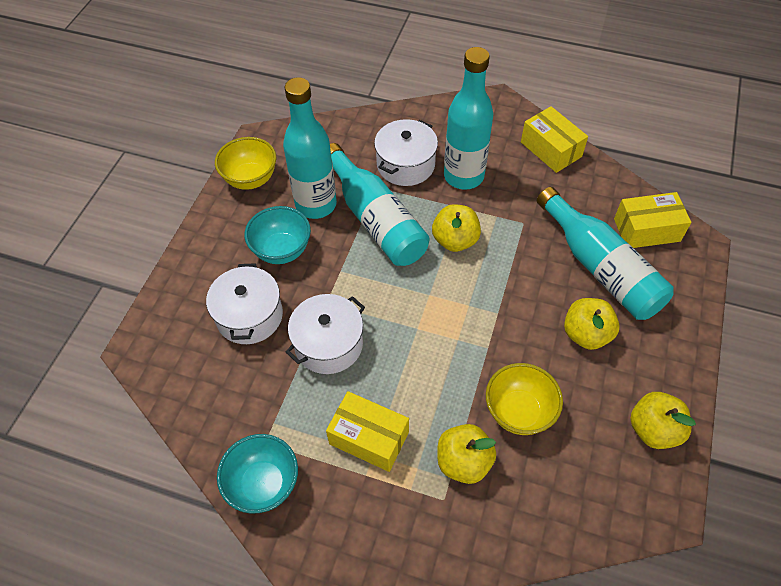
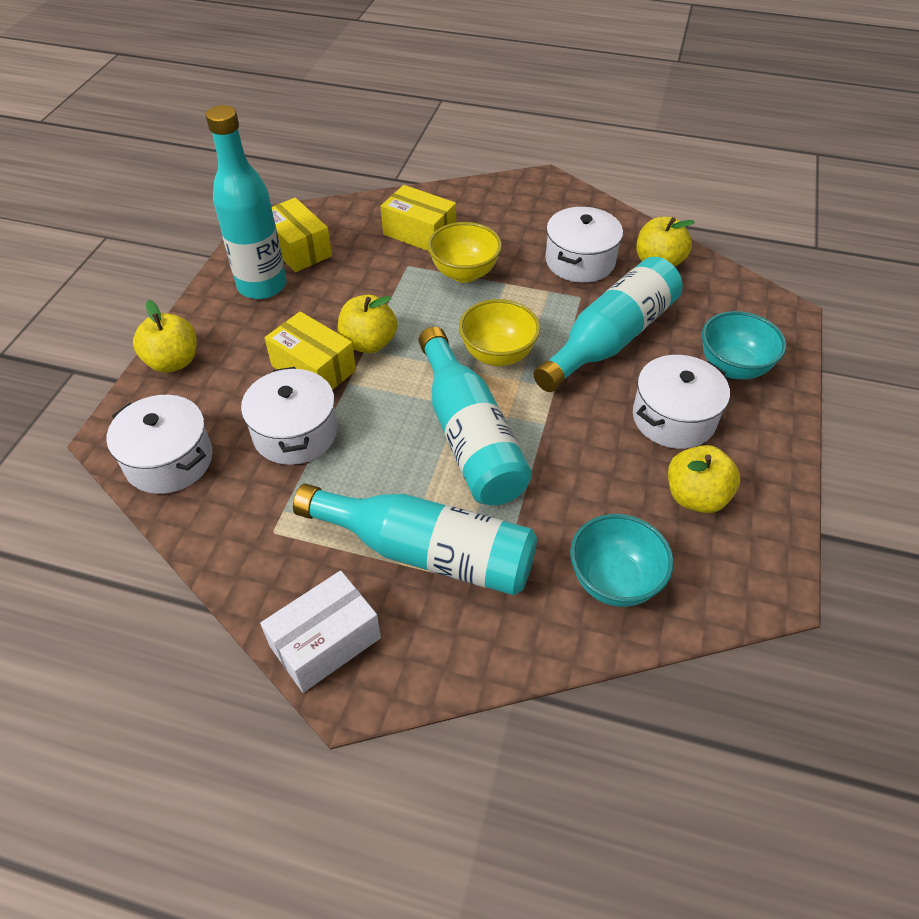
white box: none = 0 -> [260,571,381,693] = 1
white pot: [206,263,283,344] [286,294,365,374] [374,119,438,186] = 3 -> [106,395,213,494] [241,367,337,465] [545,207,623,283] [633,355,730,449] = 4

